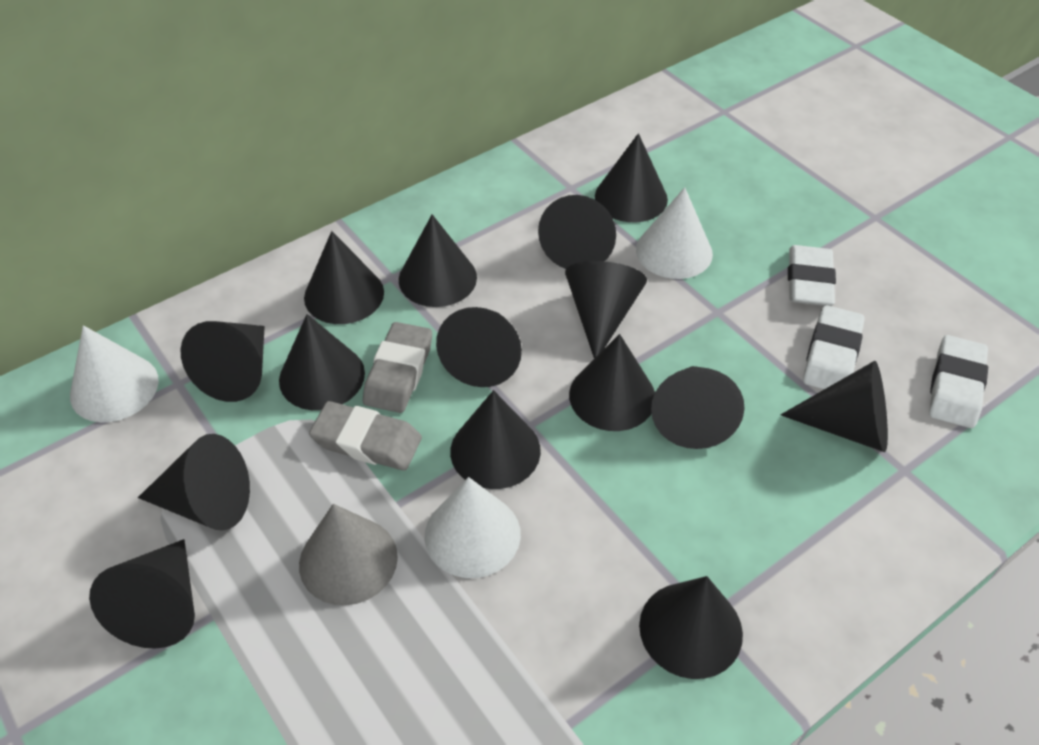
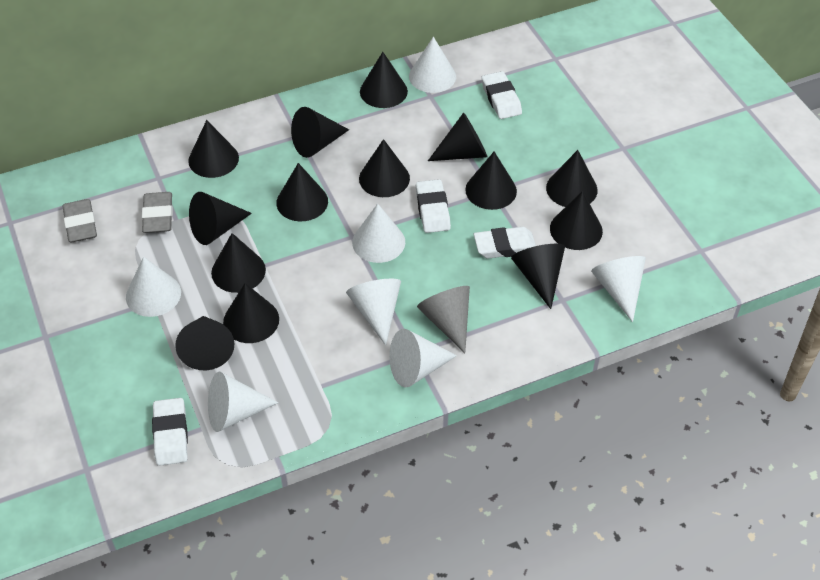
black cone: [89,539,195,649] [138,434,250,531] [180,321,265,402] [279,314,365,411] [304,231,384,324] [399,214,477,307] [436,307,522,387] [450,390,541,489] [538,195,616,269] [565,261,647,359] [569,334,655,431] [595,133,668,222] [639,576,743,679] [651,366,745,449] [781,361,888,452] = 15 -> [175,316,235,370] [188,120,239,178] [189,192,252,245] [211,233,266,293] [223,283,279,343] [276,163,328,221] [291,107,349,158] [359,139,410,197] [360,52,408,108] [428,112,487,161] [465,152,517,210] [511,244,565,309] [546,150,598,207] [550,191,603,250] = 14
white cone: [70,325,159,422] [425,477,521,578] [636,187,713,279] = 3 -> [126,257,181,317] [208,372,278,432] [346,279,401,346] [352,203,405,263] [389,329,457,387] [409,37,456,93] [591,256,646,322] = 7
white eraser: [788,245,836,306] [803,305,864,389] [929,335,988,428] = 3 -> [152,398,188,466] [416,179,451,233] [474,227,536,259] [481,71,522,119] = 4

